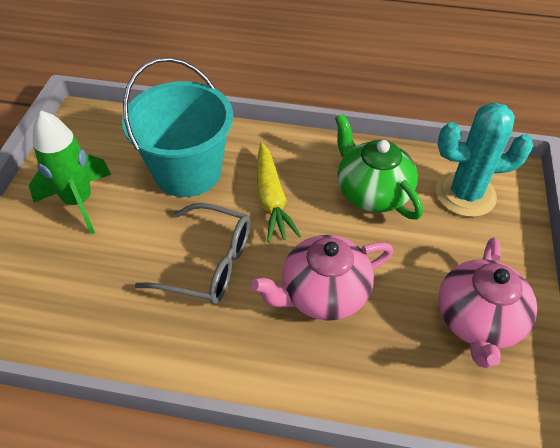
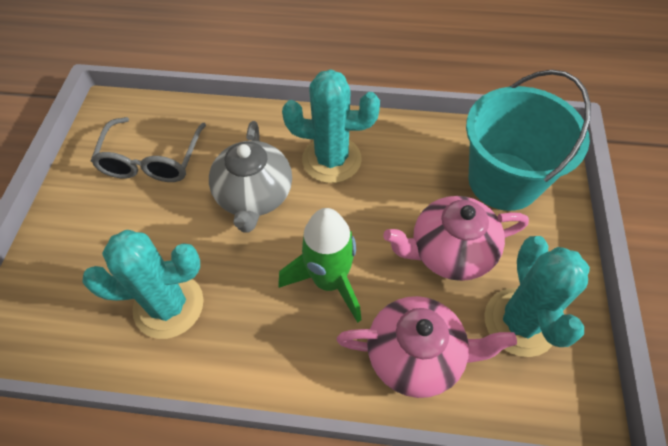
green teapot: [335,114,423,220] = 1 -> none = 0
grey teapot: none = 0 -> [209,121,292,233] = 1
turquoise cactus: [436,102,533,217] = 1 -> [82,230,204,339] [282,69,380,183] [484,236,590,357] = 3
yellow carrot: [257,142,301,242] = 1 -> none = 0

